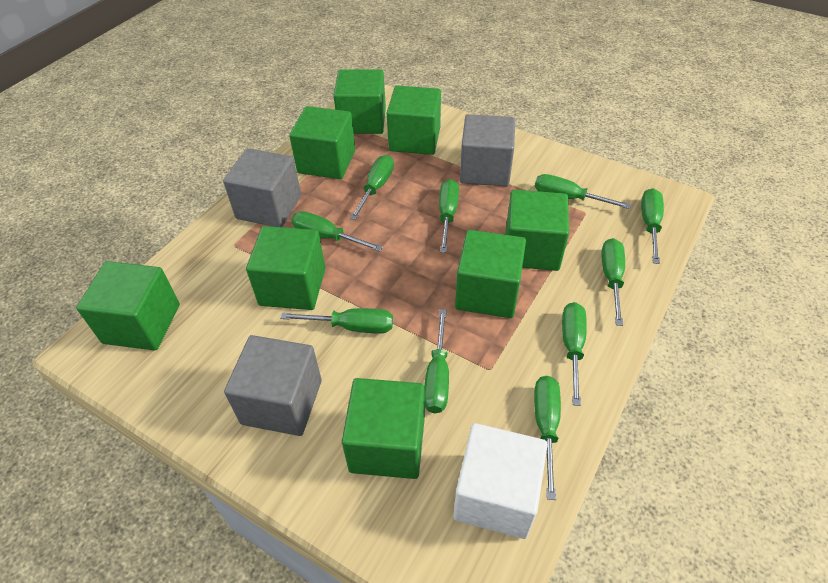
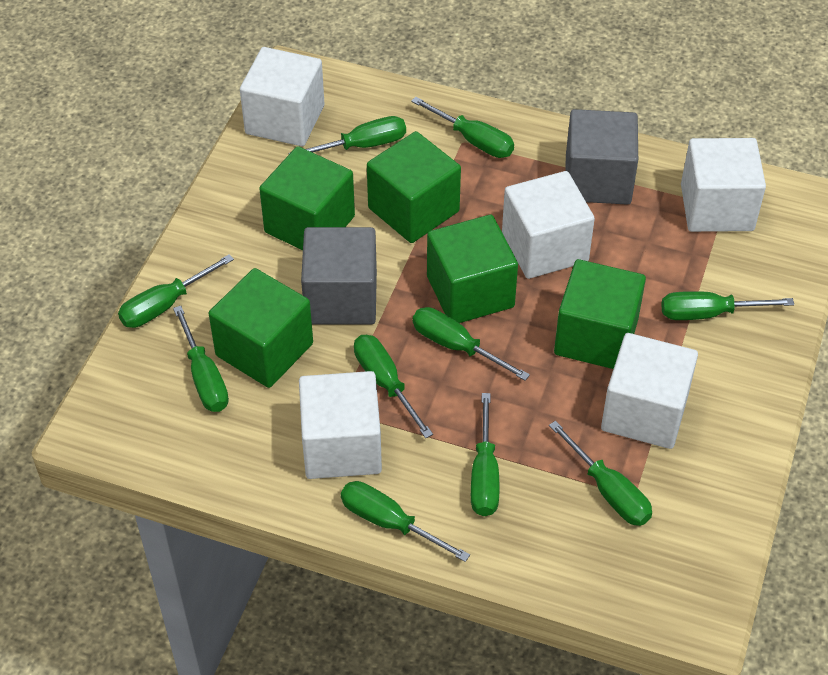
green cube: [76,261,180,351] [246,226,325,310] [289,106,355,179] [333,69,386,134] [342,378,425,479] [387,85,441,155] [455,230,526,318] [505,190,569,271] = 8 -> [209,268,313,388] [259,146,355,250] [367,131,461,243] [427,215,518,323] [554,259,646,369] = 5
grey cube: [223,148,301,227] [224,335,322,436] [460,114,515,187] = 3 -> [301,227,377,324] [565,109,638,205] = 2
white cube: [454,423,548,539] = 1 -> [240,47,325,146] [299,371,382,479] [502,171,595,279] [601,333,698,449] [681,138,766,232] = 5

